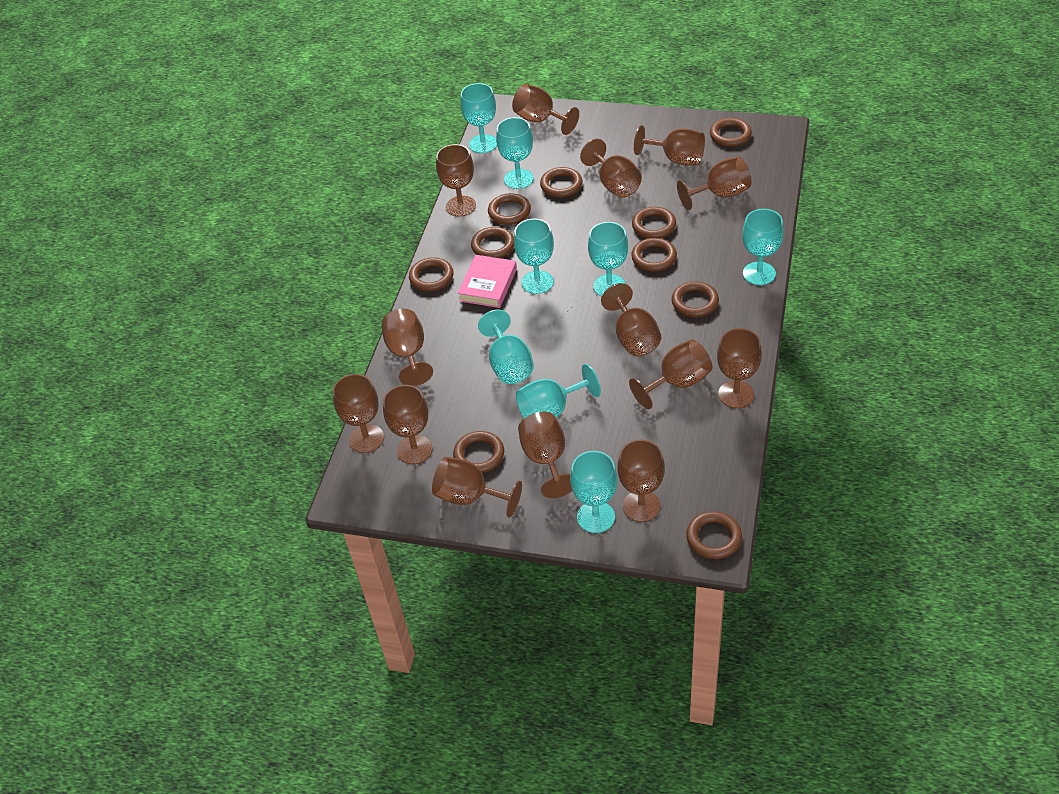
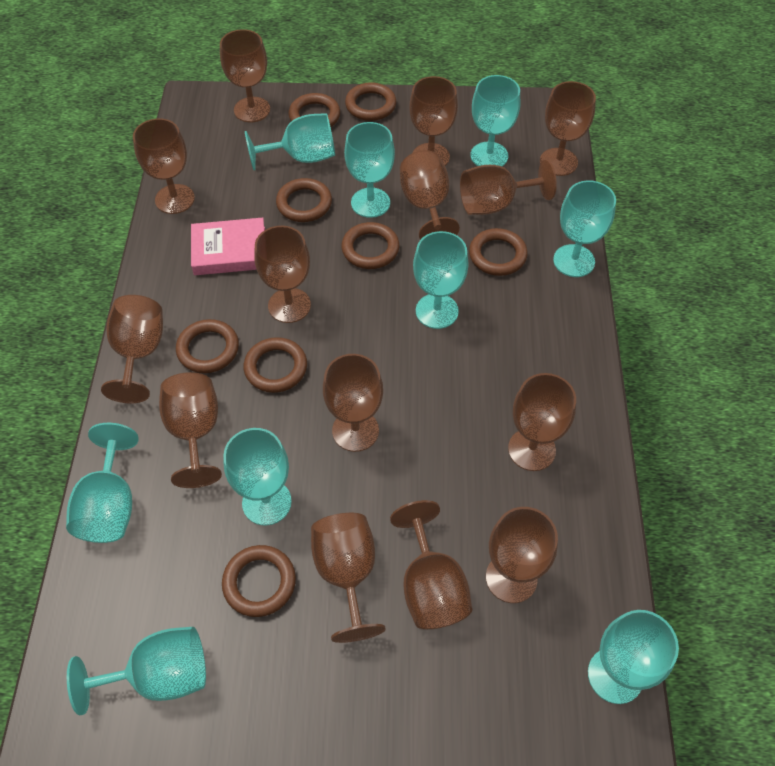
brown ring: [409,257,454,291] [453,431,504,473] [471,227,514,258] [488,193,531,225] [540,167,582,198] [631,238,677,272] [632,207,676,238] [672,281,719,317] [686,511,742,559] [710,118,752,147] = 10 -> [176,319,239,373] [222,545,296,617] [244,337,307,393] [276,178,332,222] [289,93,340,127] [341,222,399,269] [345,82,396,121] [469,228,528,276] = 8
turquoise goblet: [460,83,497,153] [478,309,534,384] [496,117,533,189] [514,219,554,294] [516,364,601,418] [570,451,618,533] [588,222,628,297] [742,209,784,285] = 8 -> [66,423,139,543] [67,627,206,716] [223,428,292,525] [245,113,335,170] [344,122,395,218] [413,231,469,329] [470,75,520,166] [553,180,616,277] [588,610,679,704] = 9

